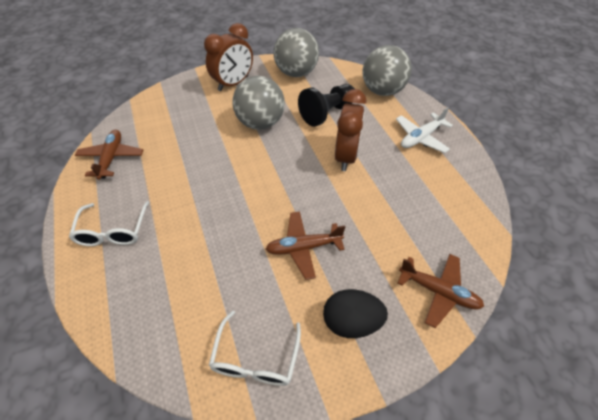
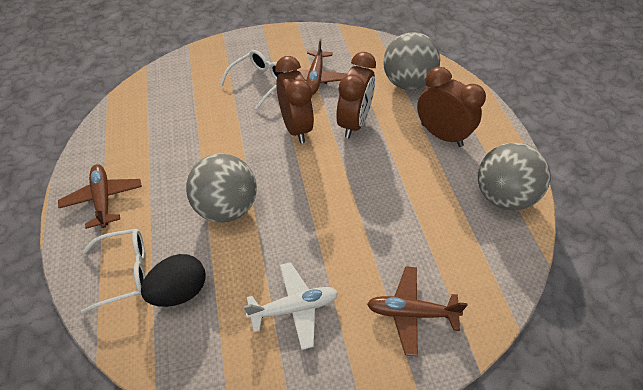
black pawn: [298,84,355,127] = 1 -> none = 0
brown clock: [204,23,253,91] [335,89,366,171] = 2 -> [276,56,314,143] [336,52,376,138] [417,67,486,147] = 3

